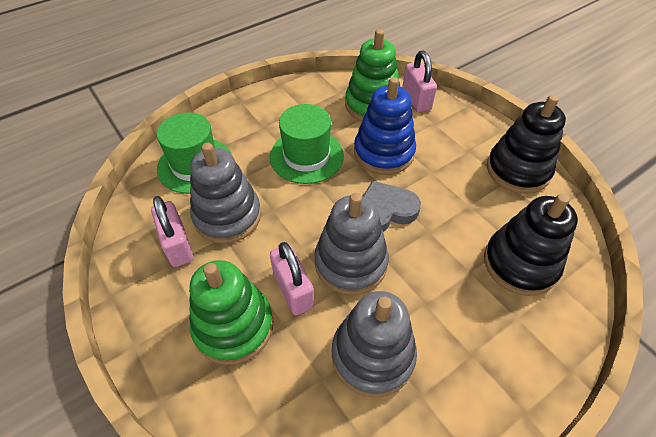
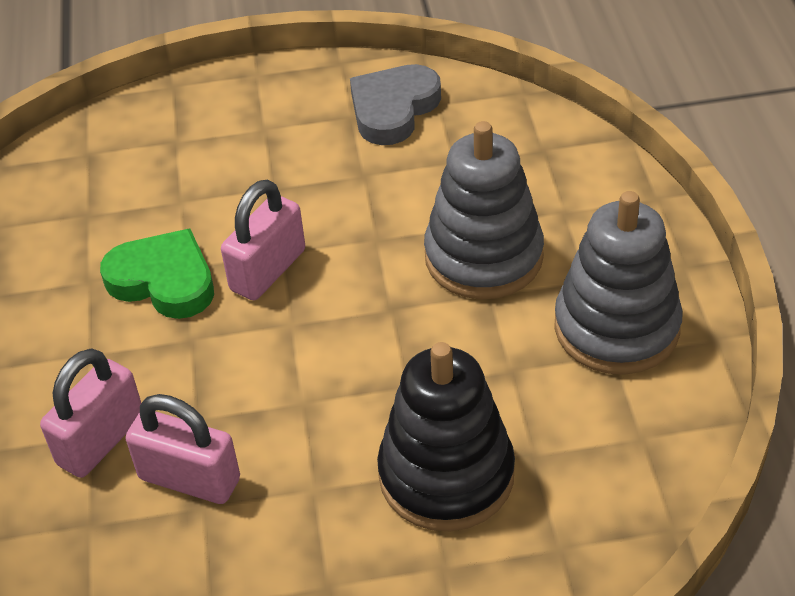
black stacking toy: [484,194,578,296] [487,95,566,194] = 2 -> [377,342,515,531] = 1
blue stacking toy: [354,77,416,175] = 1 -> none = 0
green hat: [157,112,232,194] [270,104,344,184] = 2 -> none = 0
green heart: none = 0 -> [100,228,214,319] = 1
green stacking toy: [189,260,273,365] [345,29,400,121] = 2 -> none = 0
grey stacking toy: [190,143,261,244] [314,193,389,295] [332,291,417,398] = 3 -> [424,121,544,299] [554,191,683,375] = 2

